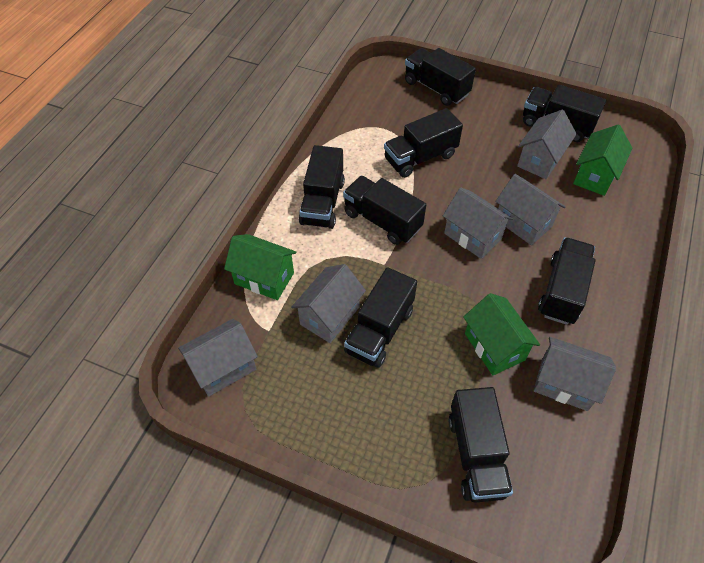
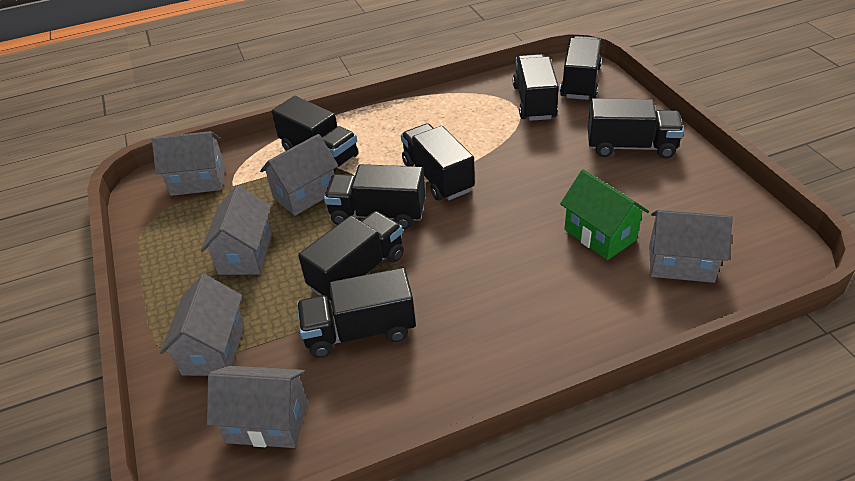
green house: [224,234,297,300] [463,293,540,376] [573,125,632,196] = 3 -> [560,169,649,260] = 1

